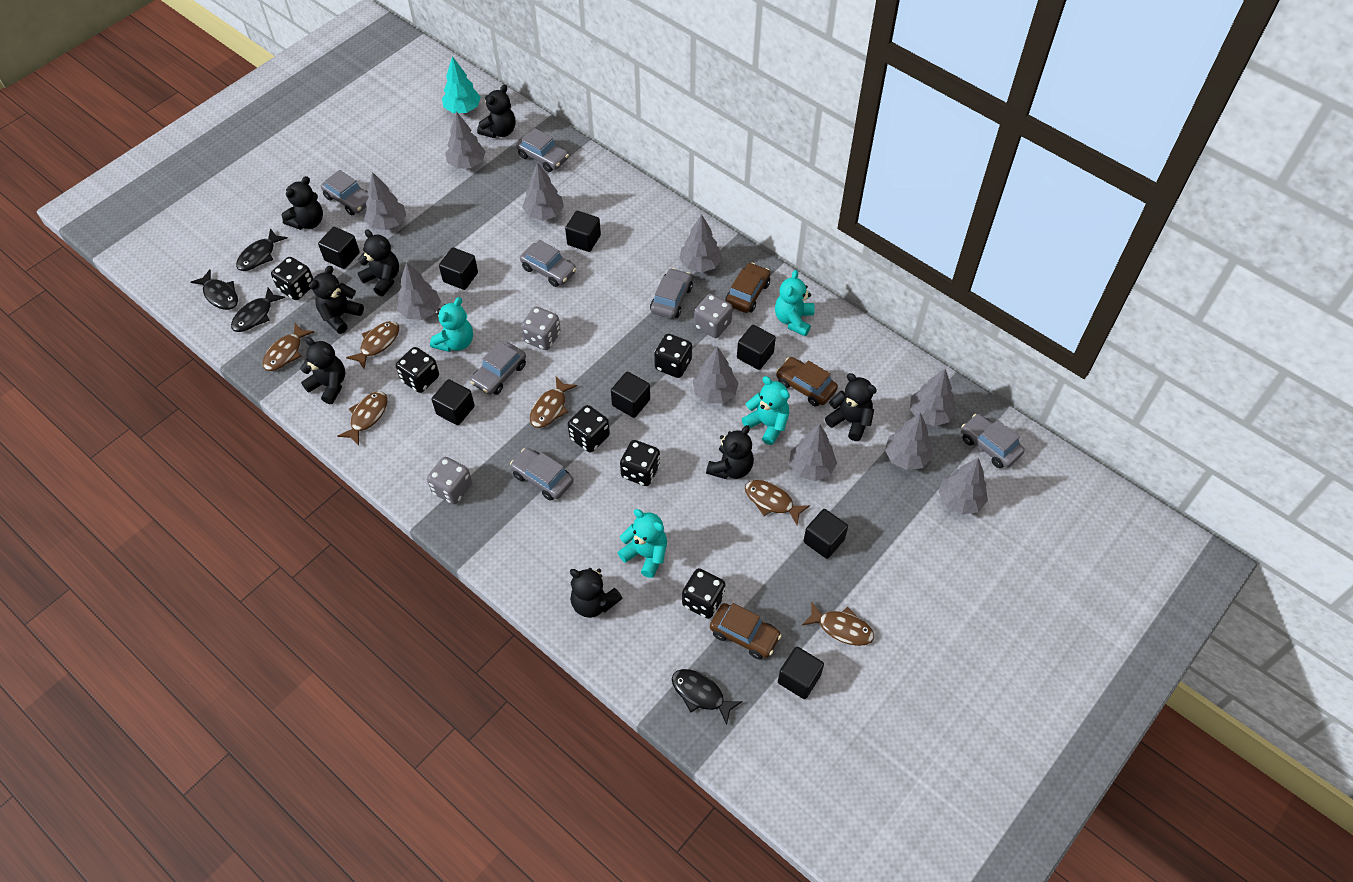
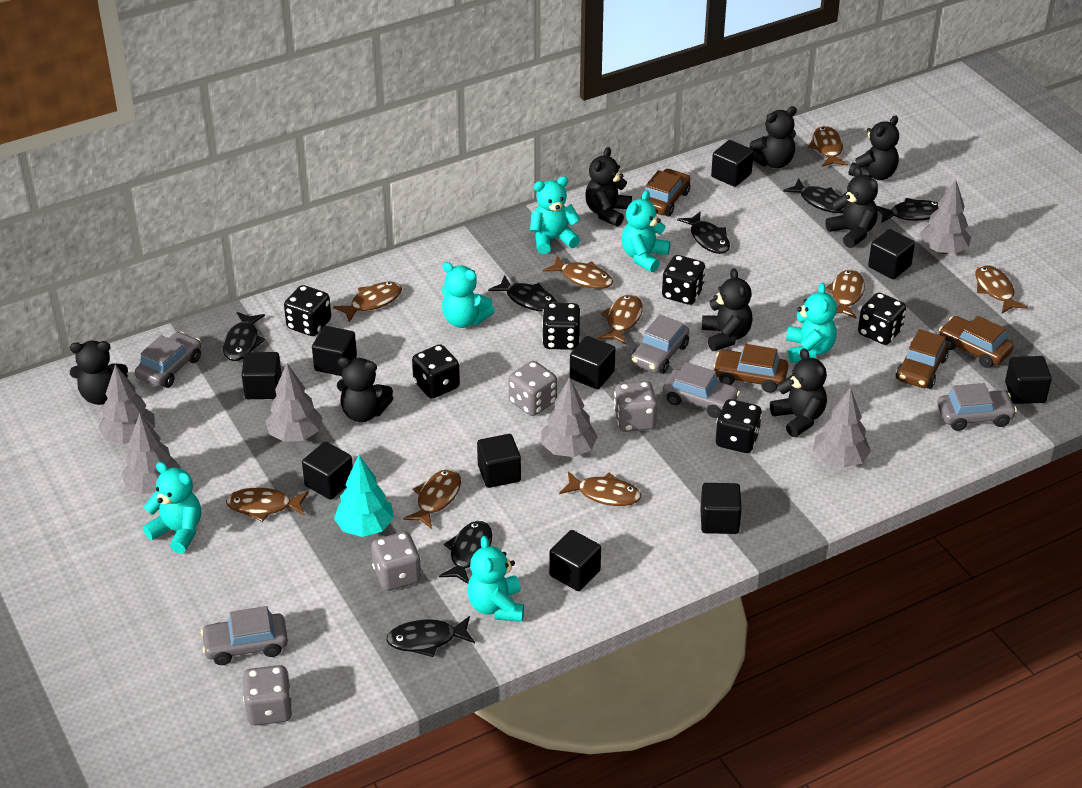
black cube: [318,227,360,269] [432,379,475,425] [439,247,478,290] [565,211,601,252] [611,371,650,418] [737,325,776,370] [778,647,824,699] [803,509,848,559] = 8 -> [242,352,282,399] [302,442,353,500] [312,326,357,376] [477,434,521,488] [549,530,601,591] [570,336,615,389] [700,483,742,534] [711,140,754,187] [868,229,915,279] [1005,356,1052,404] = 10
black fish: [191,269,238,310] [231,287,286,332] [236,228,288,271] [672,669,742,725] = 4 -> [222,312,265,361] [386,616,475,657] [439,521,492,584] [488,275,557,311] [677,211,730,254] [783,178,844,213] [876,198,938,223] = 7
brown car: [710,603,782,659] [725,263,770,313] [776,357,838,407] = 3 -> [640,169,690,216] [713,344,788,393] [896,329,949,389] [939,316,1014,368] = 4
brown fish: [262,323,314,371] [337,391,388,445] [346,321,399,369] [530,377,577,428] [745,480,810,525] [802,601,874,646] = 6 -> [226,487,309,522] [333,282,402,323] [403,469,461,529] [543,256,613,289] [559,471,641,506] [599,294,643,345] [808,126,848,167] [826,270,865,319] [975,265,1028,313] = 9
grey car: [321,170,369,215] [470,342,526,395] [510,448,574,501] [516,128,569,172] [520,240,577,287] [650,268,693,319] [961,414,1025,468] = 7 -> [135,332,201,388] [201,606,288,665] [631,315,689,374] [663,362,740,418] [937,383,1017,431] = 5
grey dice: [427,457,472,504] [521,306,561,350] [694,294,733,338] = 3 -> [243,665,293,726] [371,532,421,591] [509,361,557,416] [614,381,657,432] = 4
grey tree: [364,172,406,230] [397,262,441,320] [445,111,486,169] [522,162,564,221] [679,214,722,273] [693,346,739,404] [789,424,837,481] [885,413,933,470] [910,369,956,426] [939,458,988,514] = 10 -> [98,365,155,444] [122,414,181,494] [266,363,323,442] [541,377,598,457] [813,387,871,468] [920,180,971,254] = 6
turquoise teddy bear: [430,297,473,352] [618,509,667,578] [742,376,790,445] [775,270,815,336] = 4 -> [143,462,201,554] [441,262,494,328] [467,536,524,622] [530,176,581,254] [622,190,670,272] [786,283,837,363] = 6

